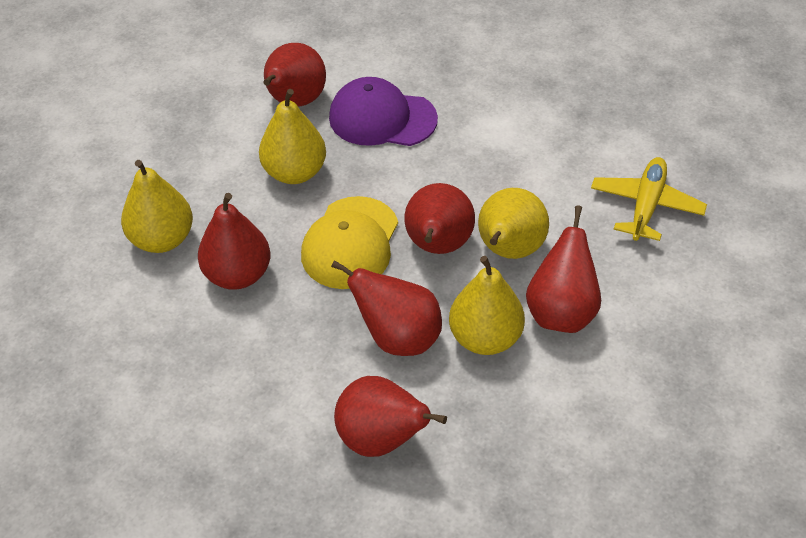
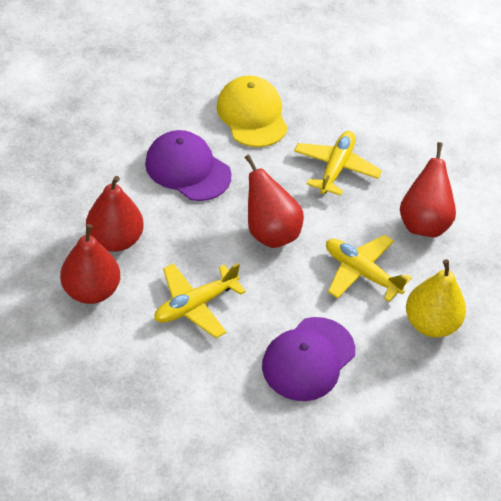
purple cap: [329,77,438,146] = 1 -> [145,130,231,201] [262,317,355,401] = 2
red pear: [198,193,270,290] [263,43,326,106] [331,260,442,356] [334,376,447,457] [404,183,475,254] [526,206,601,333] = 6 -> [60,224,120,304] [86,176,144,252] [245,155,304,248] [400,142,456,237] = 4
yellow pear: [121,160,193,253] [259,89,326,184] [449,256,525,355] [478,188,549,259] = 4 -> [406,259,466,338] = 1
yellow plane: [591,157,707,241] = 1 -> [154,263,246,338] [294,131,382,196] [326,235,411,302] = 3

